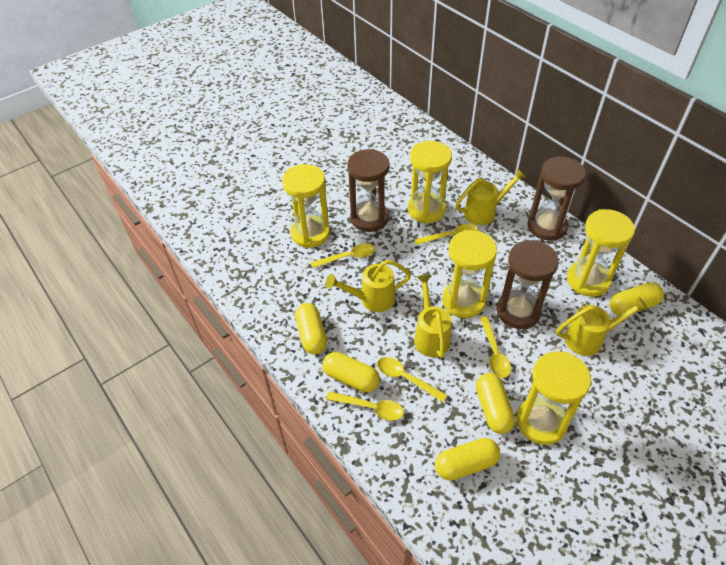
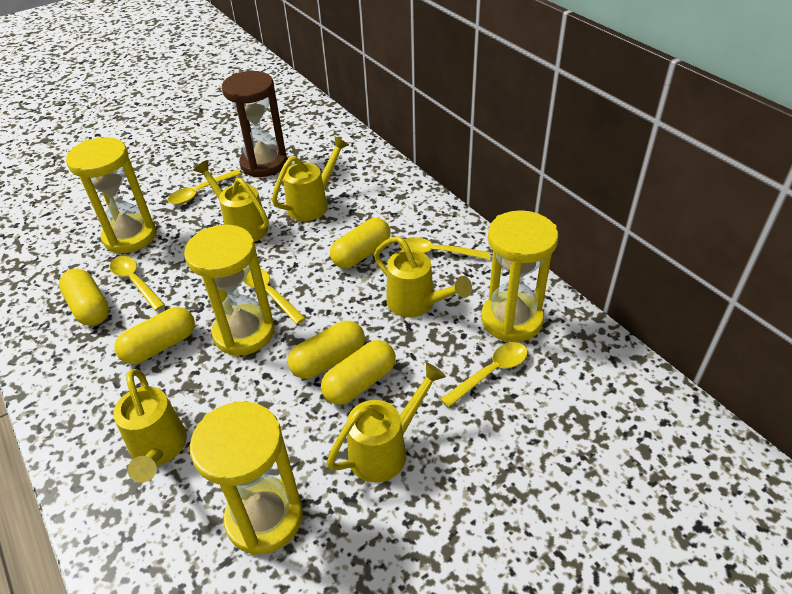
brown hourglass: [347,149,390,232] [496,240,559,329] [528,157,586,241] = 3 -> [222,71,287,177] = 1
yellow hourglass: [282,164,330,248] [408,141,452,224] [442,230,497,318] [516,351,591,445] [567,209,635,297] = 5 -> [66,137,157,254] [184,225,275,356] [190,402,303,555] [481,210,558,342] = 4
yellow watering can: [326,260,411,312] [414,274,452,358] [455,168,527,225] [556,297,648,356] = 4 -> [113,369,187,483] [194,160,269,242] [272,136,349,221] [327,362,446,483] [374,236,472,318] = 5

